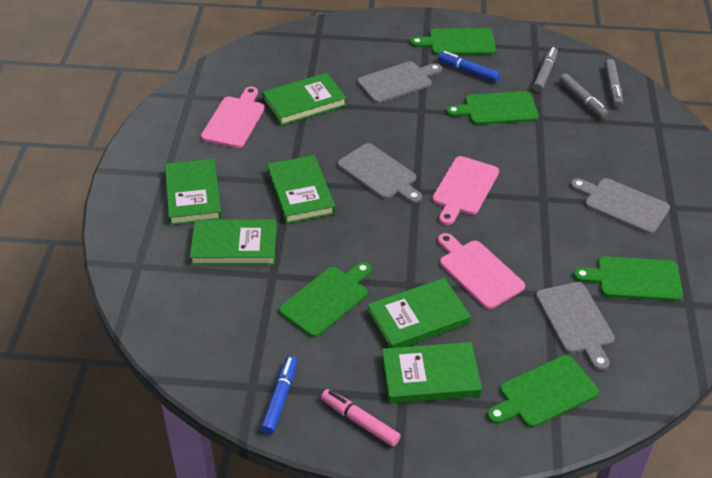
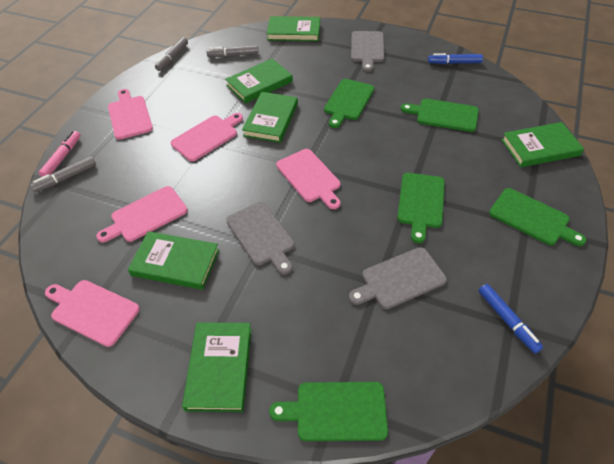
grey cutting board: [337,143,422,204] [357,61,442,104] [536,282,615,371] [570,178,670,234] = 4 -> [226,202,294,274] [349,247,447,309] [351,31,384,72] = 3
pink cutting board: [201,87,265,148] [432,156,499,225] [438,233,525,309] = 3 -> [45,280,140,347] [96,186,188,242] [108,89,153,140] [171,113,243,162] [276,149,340,209] = 5

